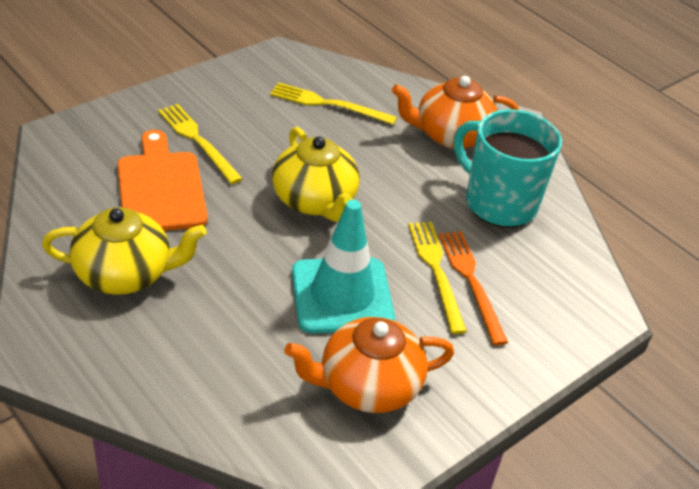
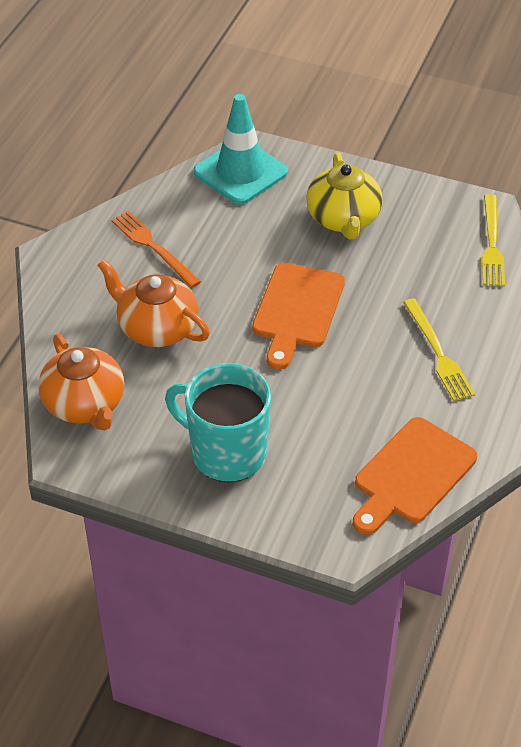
orange cutting board: [117,130,208,231] = 1 -> [252,263,345,369] [352,417,477,535] = 2
yellow fork: [158,104,243,184] [270,82,397,125] [408,222,467,334] = 3 -> [403,298,475,401] [482,194,505,286] = 2
yellow teapot: [42,207,206,295] [272,127,360,222] = 2 -> [306,153,382,239] = 1

